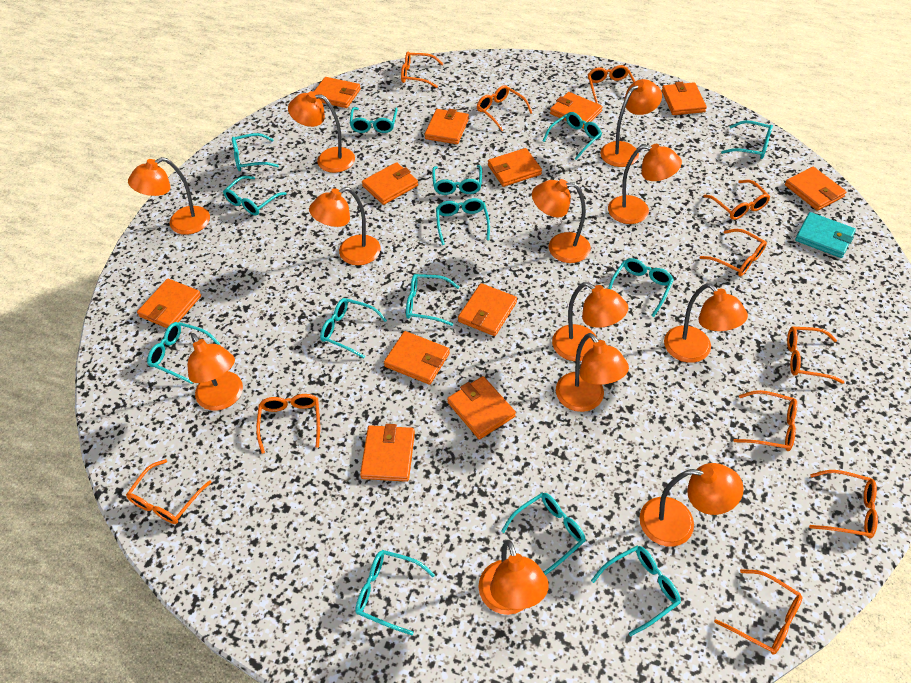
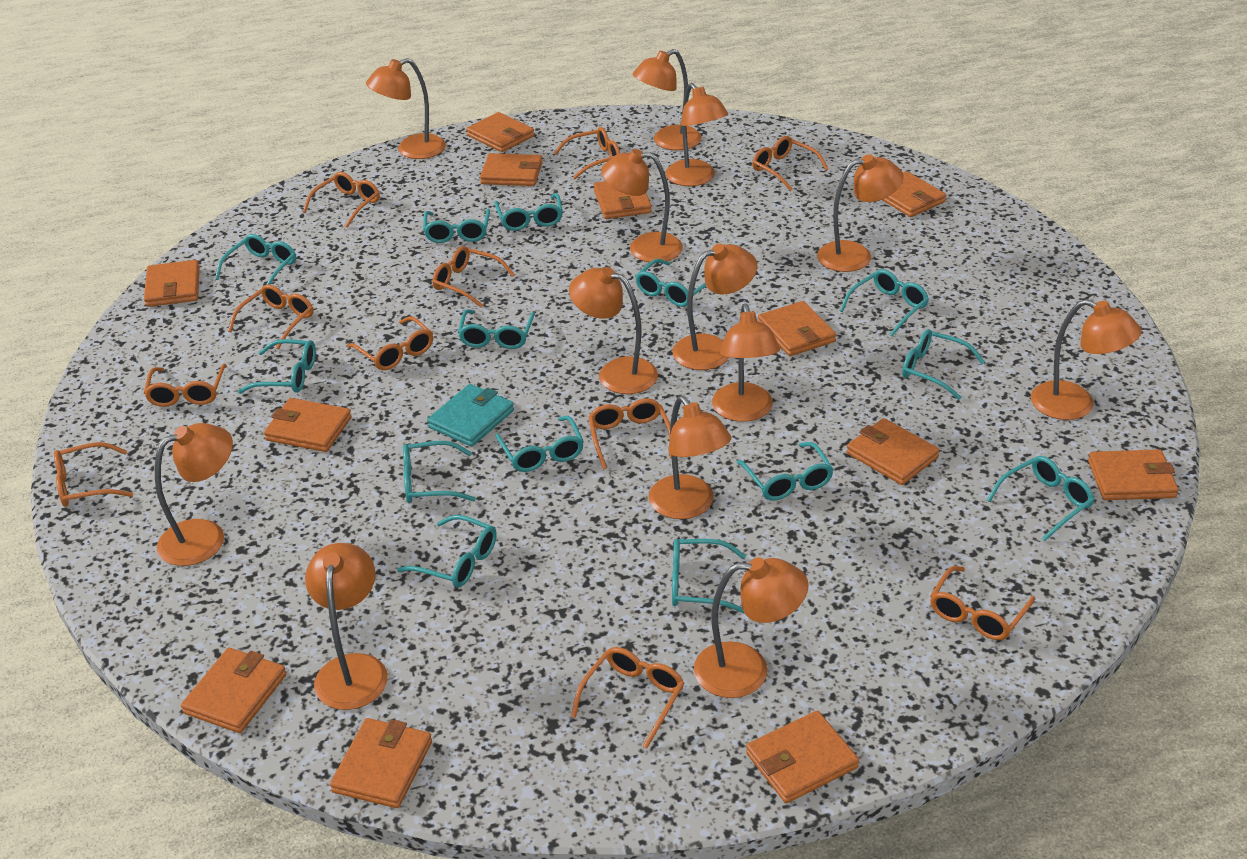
orange lamp: [128,157,210,235] [188,333,243,411] [288,91,355,173] [309,187,381,265] [479,540,549,615] [532,179,591,263] [552,282,628,361] [556,333,629,412] [600,79,662,167] [608,144,682,224] [639,463,744,547] [664,283,748,363] = 12 -> [155,423,233,566] [305,543,388,710] [366,58,446,159] [569,267,658,394] [601,149,683,262] [633,49,702,150] [648,396,731,519] [665,83,728,186] [672,244,757,370] [694,557,809,698] [712,304,780,422] [817,154,903,272] [1031,299,1142,420] = 13

